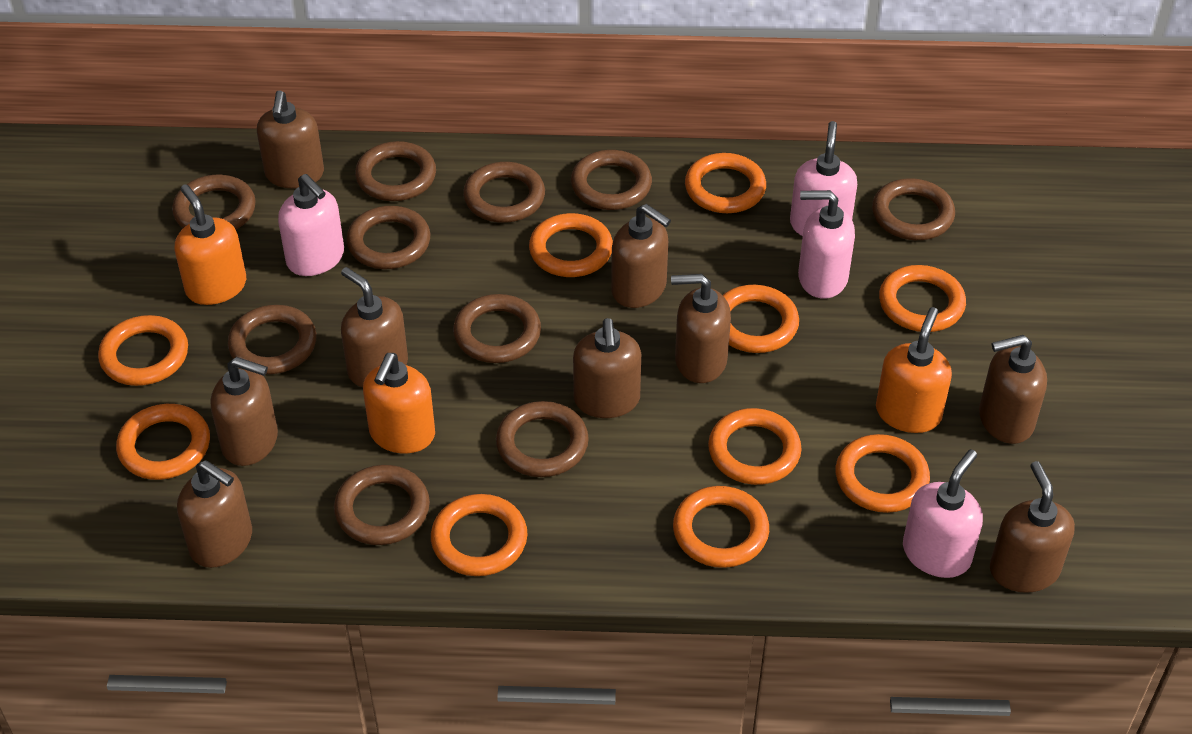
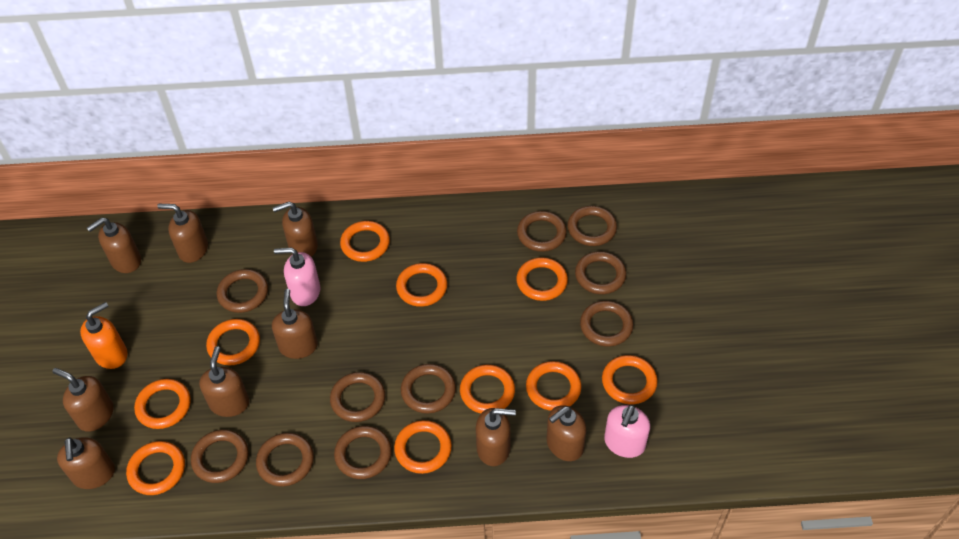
orange soap dispenser: [175,184,246,305] [363,353,435,454] [876,307,952,433] = 3 -> [80,302,127,369] = 1
pink soap dispenser: [278,174,344,276] [790,121,857,236] [798,190,855,299] [903,449,983,578] = 4 -> [274,247,321,306] [604,404,650,458] = 2

